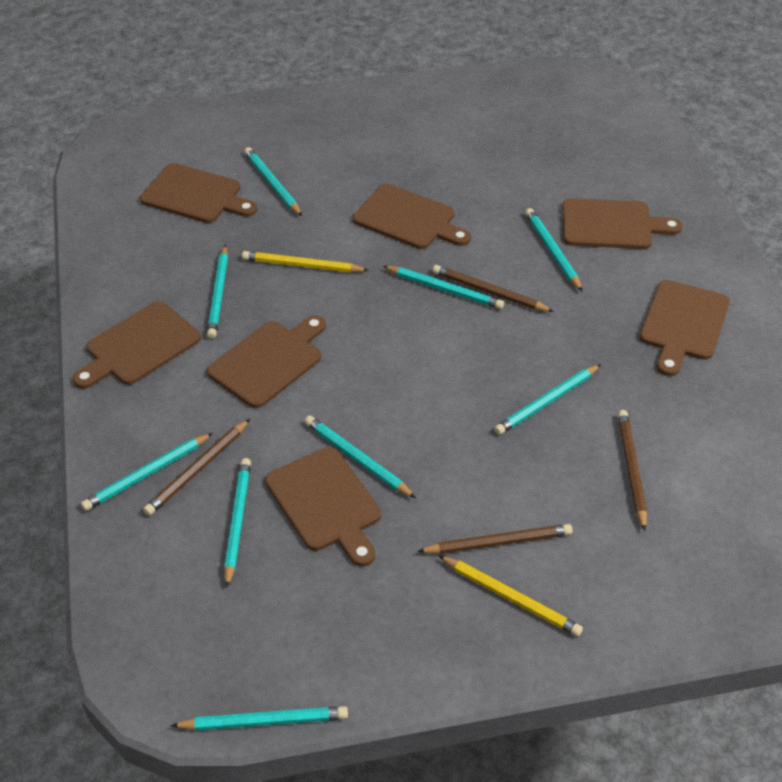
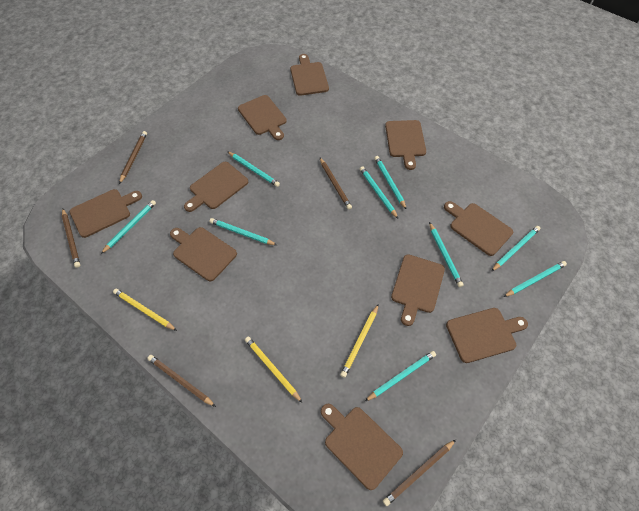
brown cutting board: [73,301,201,389] [140,163,257,223] [207,315,326,408] [265,447,381,567] [353,184,471,249] [562,198,683,249] [640,280,730,376] = 7 -> [69,189,142,238] [170,227,237,281] [184,162,248,212] [238,95,287,140] [290,54,329,96] [321,404,403,490] [385,120,426,170] [391,254,445,326] [444,201,513,256] [446,308,528,363] = 10
brown pencil: [143,419,250,516] [417,524,573,554] [433,265,554,312] [618,410,647,531] = 4 -> [62,209,80,268] [119,131,147,184] [147,355,216,407] [320,158,352,209] [383,440,456,506] = 5
yellow pencil: [242,251,369,273] [439,556,583,637] = 2 -> [113,289,177,331] [245,336,302,402] [340,304,379,378] = 3

